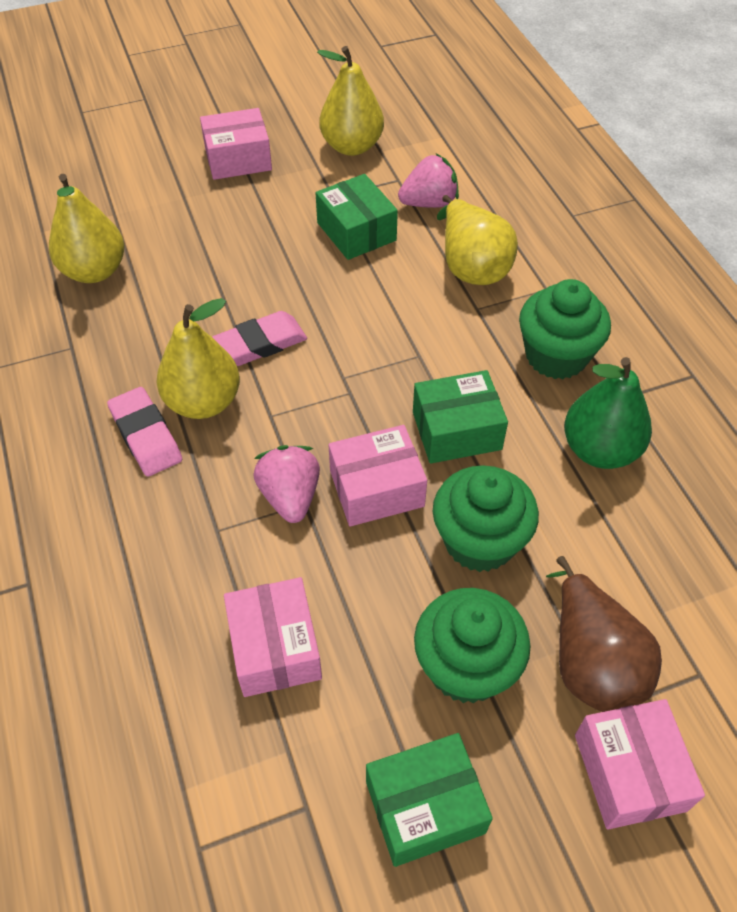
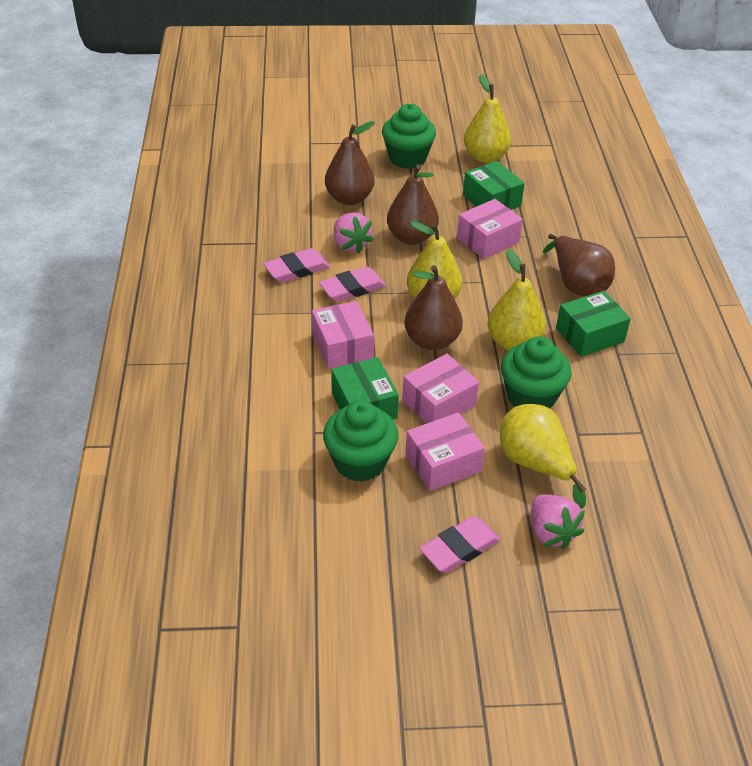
brown pear: [546,556,662,712] = 1 -> [325,121,375,205] [387,164,439,245] [404,265,463,350] [543,234,615,296] = 4
green pear: [564,357,652,469] = 1 -> none = 0
pink eraser: [107,387,182,477] [212,311,307,366] = 2 -> [263,248,330,283] [319,267,386,302] [420,516,500,573] = 3

